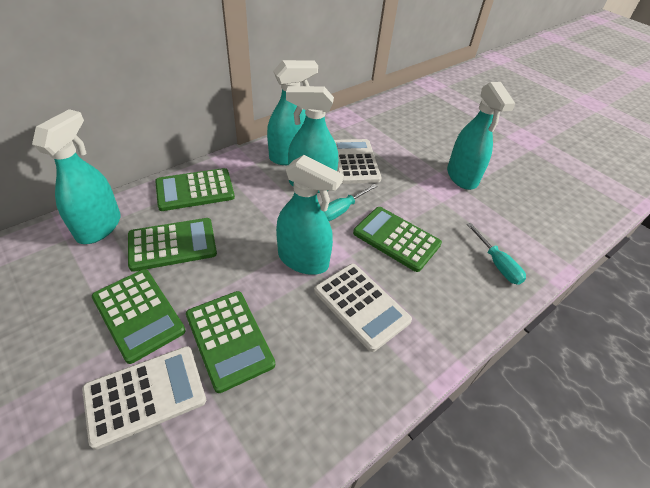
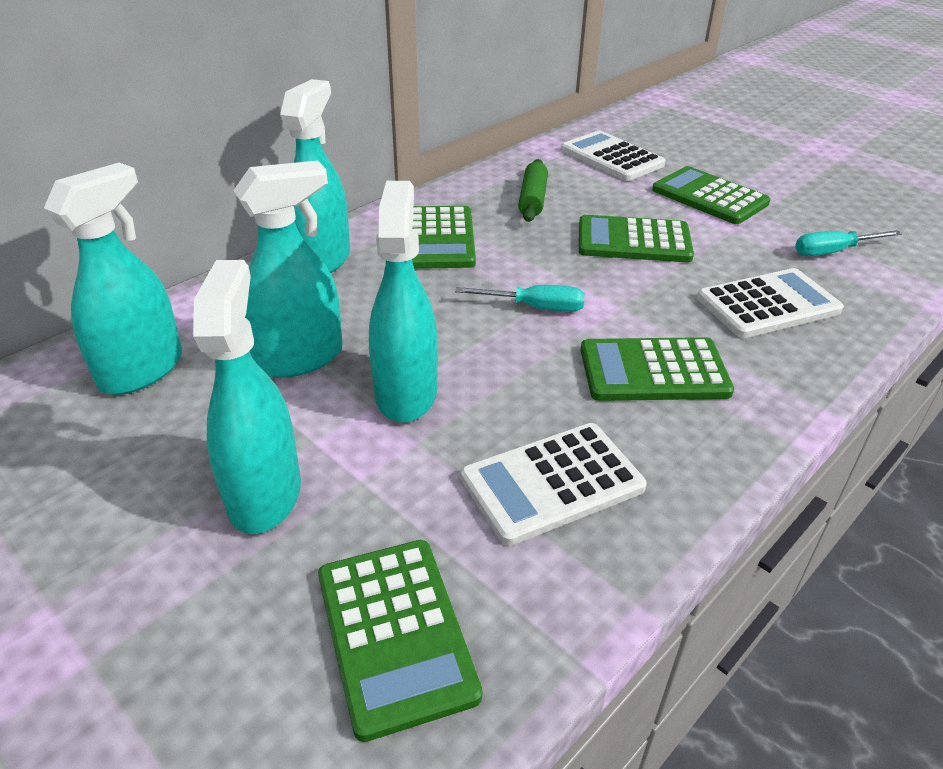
green rolling pin: none = 0 -> [518,159,548,222] = 1

